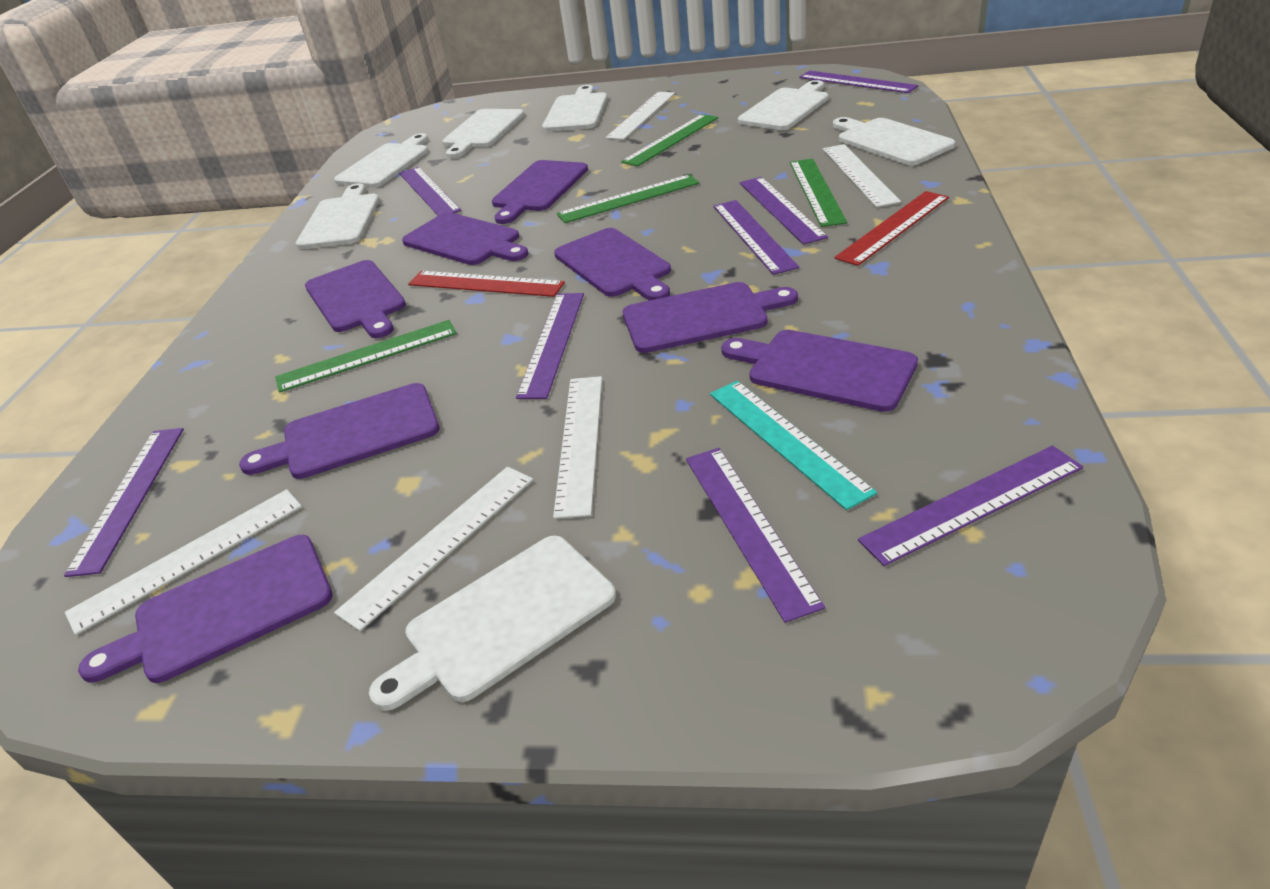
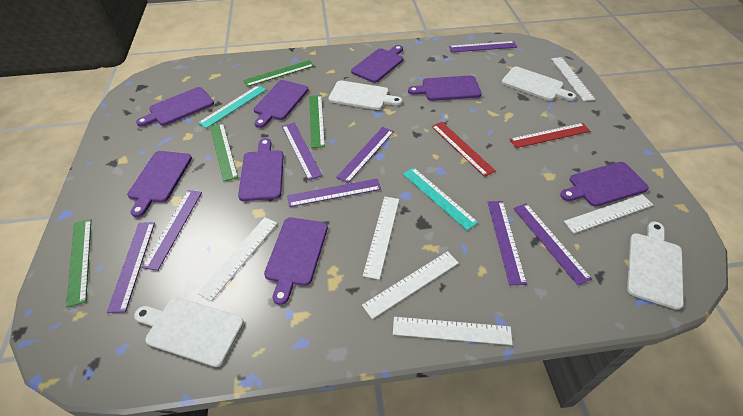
turquoise ruler: [710,381,877,510] = 1 -> [198,85,266,128] [403,167,478,231] = 2
white cutting board: [296,183,379,249] [334,133,428,188] [369,535,616,711] [443,109,524,158] [542,85,607,131] [738,80,829,130] [833,117,955,165] = 7 -> [134,297,244,367] [328,80,402,110] [502,66,576,101] [627,221,684,310] = 4
white ruler: [65,489,302,635] [334,467,533,631] [553,376,602,519] [606,92,675,140] [823,144,901,207] = 5 -> [198,217,278,301] [362,251,459,319] [363,197,399,280] [393,317,513,345] [551,57,595,101] [564,194,653,233] = 6

